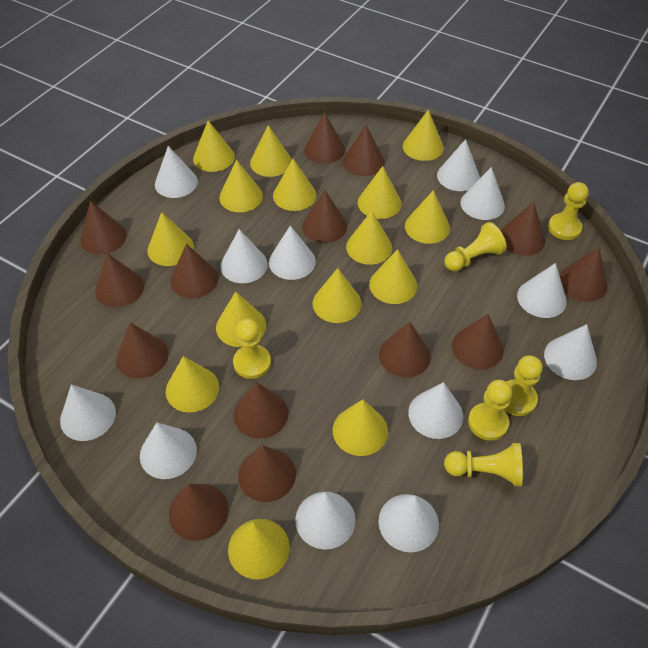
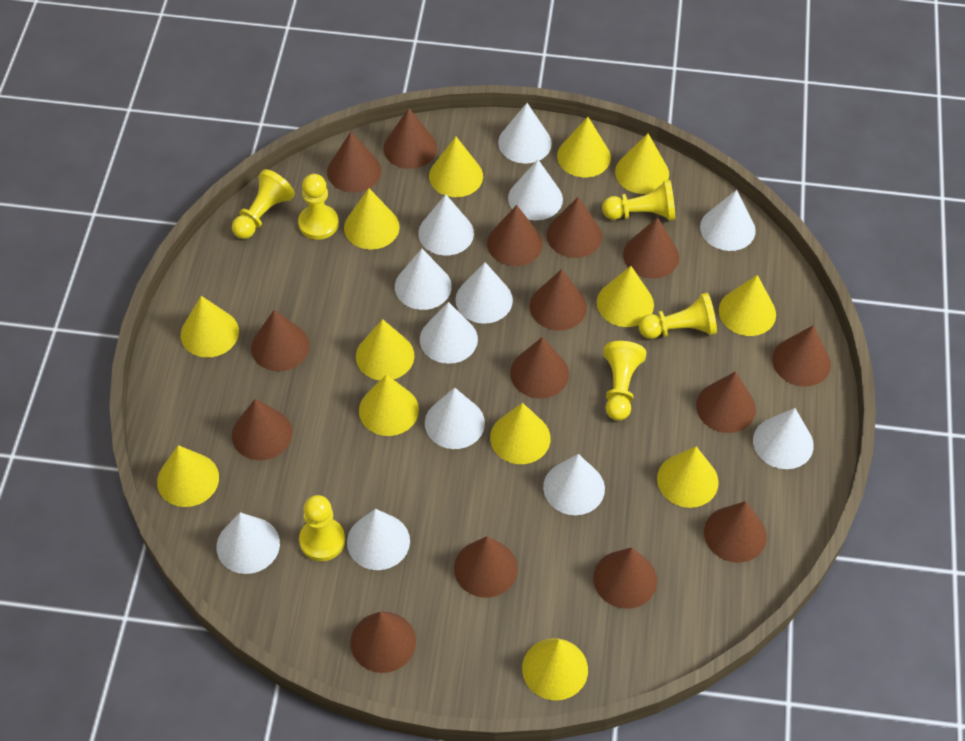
brown cone: [80,201,127,255] [95,253,144,308] [116,323,168,378] [169,484,229,541] [170,244,218,299] [234,382,288,439] [238,445,296,502] [302,190,347,243] [304,112,345,164] [343,125,385,176] [379,322,431,377] [452,314,504,370] [501,202,545,256] [559,247,608,302] = 14 -> [232,399,293,460] [251,310,310,371] [327,132,381,193] [351,612,416,673] [384,108,437,169] [454,536,518,598] [487,205,543,266] [510,337,569,398] [530,269,587,331] [547,197,602,258] [593,547,657,609] [623,217,679,279] [696,371,756,433] [704,501,767,563] [772,325,831,387] = 15
yellow cone: [147,212,194,266] [166,356,219,413] [193,120,235,172] [216,292,266,347] [219,160,263,212] [228,519,290,579] [250,125,292,177] [273,159,316,211] [313,268,362,323] [333,399,388,456] [346,211,392,265] [358,166,402,219] [369,249,417,304] [403,110,444,161] [405,190,450,244] = 15 -> [157,445,219,507] [181,296,239,358] [344,188,400,250] [356,319,414,380] [359,374,419,436] [429,137,483,197] [490,403,551,464] [522,638,588,700] [557,117,611,177] [597,266,654,327] [615,133,669,194] [657,446,719,508] [719,275,776,336] = 13

